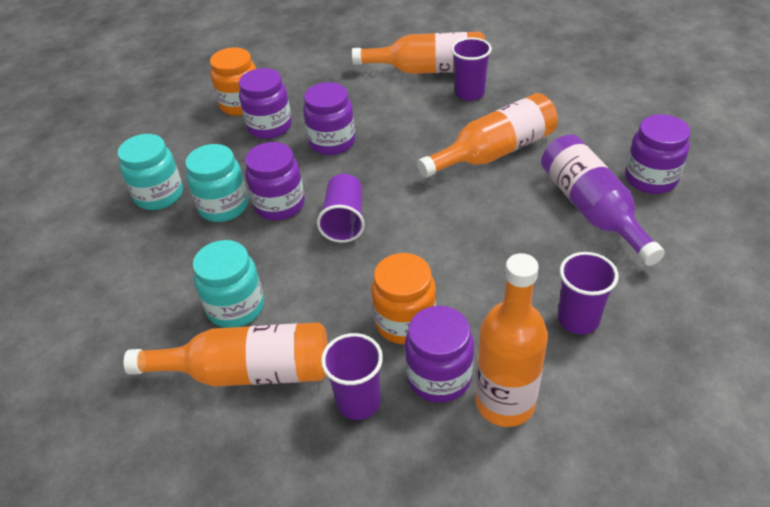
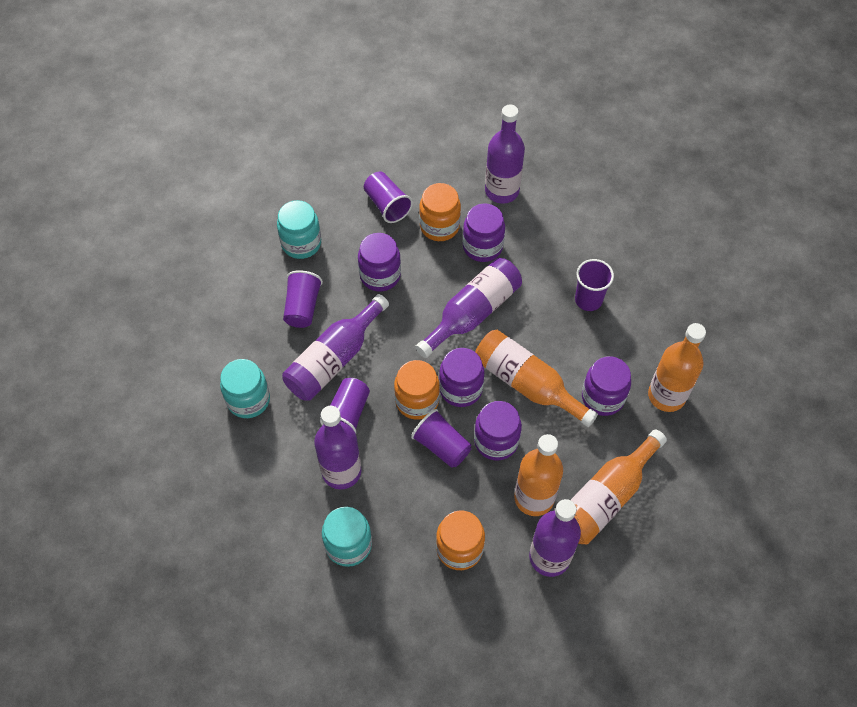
orange jar: [210,48,256,116] [371,253,436,344] = 2 -> [394,360,440,420] [419,183,461,241] [436,511,485,570] = 3
purple bottle: [541,134,665,266] = 1 -> [282,294,389,401] [314,406,361,489] [415,258,522,358] [485,105,525,204] [529,499,581,577] = 5
purple cup: [317,174,365,243] [321,333,383,420] [451,38,492,101] [558,252,619,334] = 4 -> [283,270,323,328] [320,378,370,433] [364,171,413,223] [411,409,472,468] [575,259,614,311] = 5

